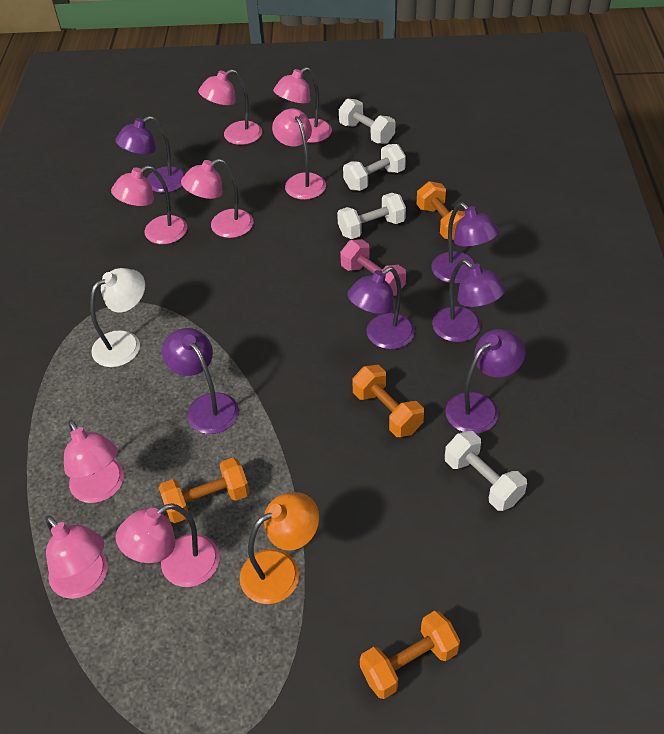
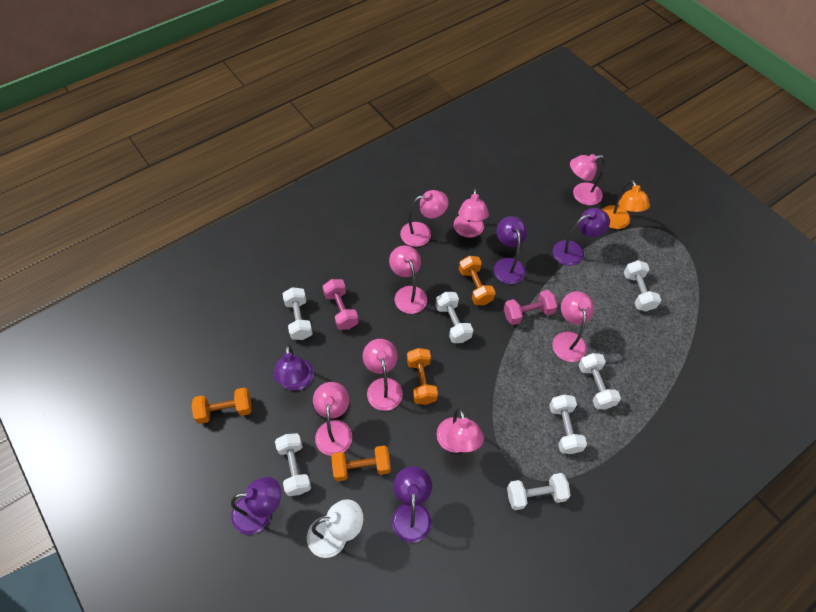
pink dumbbell: [340,239,406,296] = 1 -> [323,279,359,330] [504,290,558,325] = 2
purple lamp: [115,116,186,193] [162,328,239,434] [347,267,415,349] [431,202,499,284] [432,260,506,342] [445,329,526,434] = 6 -> [231,477,281,535] [273,344,314,391] [392,466,432,543] [494,216,527,284] [553,208,610,266] = 5
white dumbbell: [337,193,406,239] [339,99,395,144] [343,144,406,191] [445,431,527,511] = 4 -> [275,433,311,496] [282,287,313,340] [436,292,473,343] [507,473,570,510] [549,394,587,454] [579,353,621,409] [624,260,661,311] = 7

